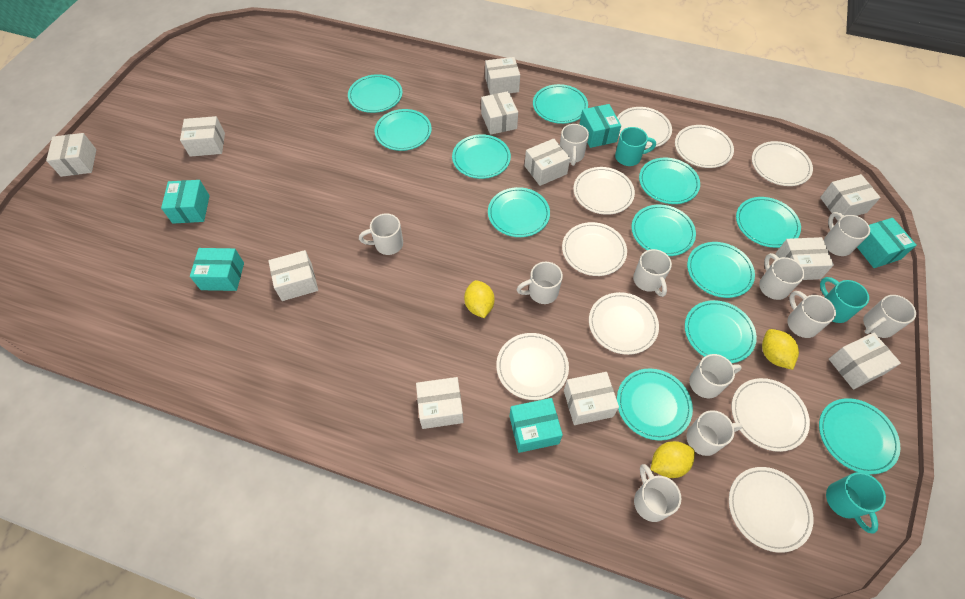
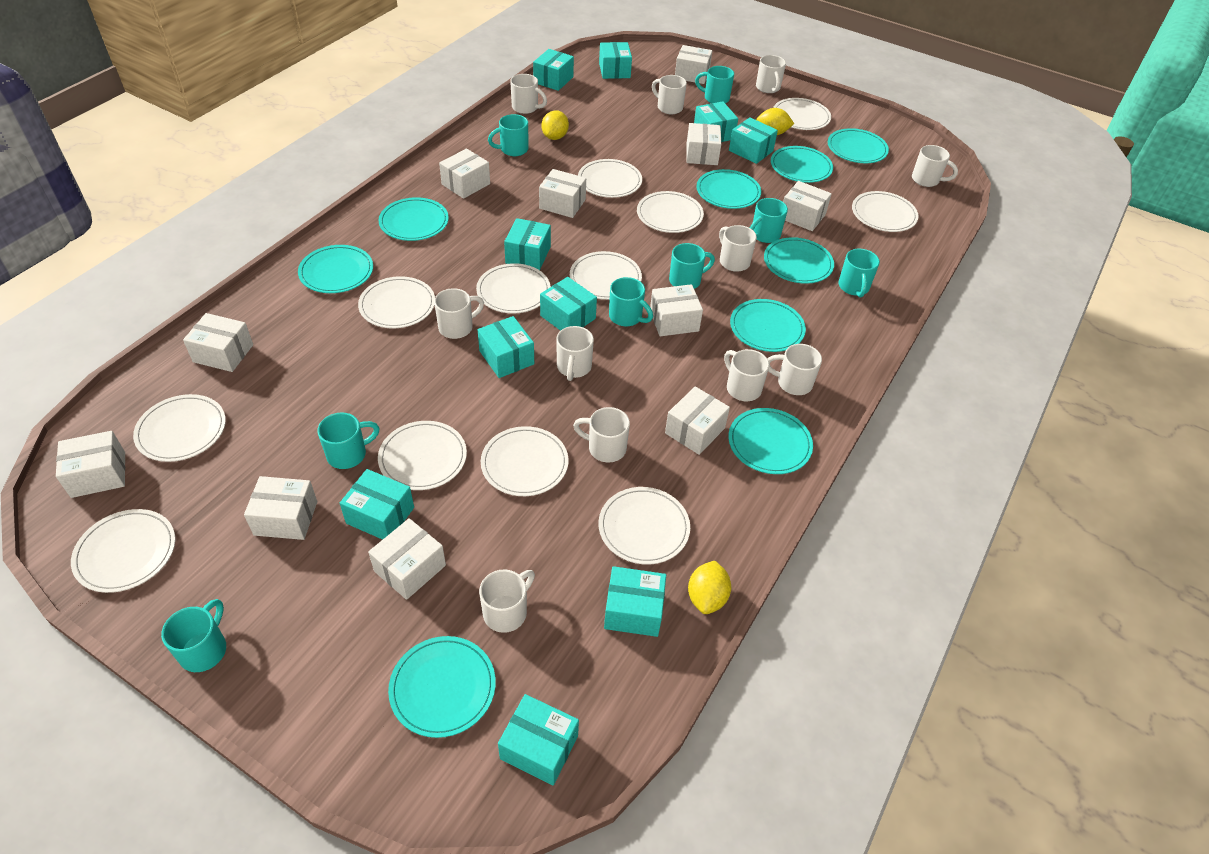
turquoise box: [161,180,209,224] [190,248,244,291] [510,398,563,453] [579,104,621,148] [857,218,916,268] = 5 -> [340,469,414,540] [478,316,534,378] [498,694,579,785] [504,218,551,270] [533,49,574,91] [540,277,597,331] [599,42,632,79] [604,566,666,637] [694,102,738,142] [729,117,778,164] = 10
turquoise mug: [615,127,656,166] [820,277,869,323] [826,472,886,534] = 3 -> [161,599,226,672] [318,413,380,469] [488,114,528,156] [609,277,653,326] [669,243,715,289] [695,66,734,103] [750,198,788,243] [838,249,880,298] = 8
turquoise plate: [348,74,403,113] [375,109,432,151] [452,134,511,179] [488,187,550,237] [533,84,588,124] [617,368,693,441] [632,205,696,256] [639,158,700,204] [685,300,757,363] [687,242,755,298] [736,197,801,248] [819,398,900,474] = 12 -> [298,245,373,293] [378,197,449,241] [388,636,496,738] [696,169,761,209] [728,408,813,474] [730,299,806,352] [764,237,834,284] [771,146,833,183] [828,128,889,163] = 9
white plate: [496,333,569,400] [562,222,627,276] [573,167,635,215] [589,292,659,355] [617,107,672,148] [675,125,734,168] [729,467,813,553] [732,378,810,452] [752,141,813,186] = 9 -> [71,509,175,593] [133,394,226,462] [358,276,435,328] [378,421,467,490] [476,263,551,314] [481,426,568,496] [570,251,642,300] [578,159,642,198] [599,487,690,565] [637,191,704,233] [773,98,831,130] [852,191,919,232] = 12

